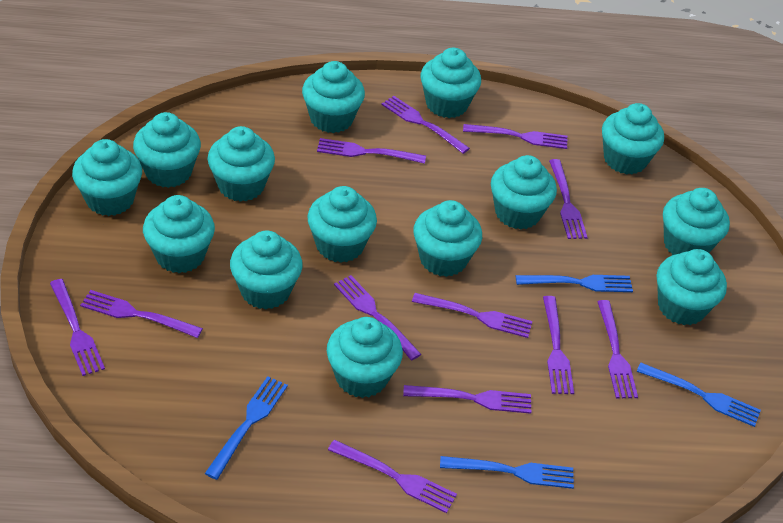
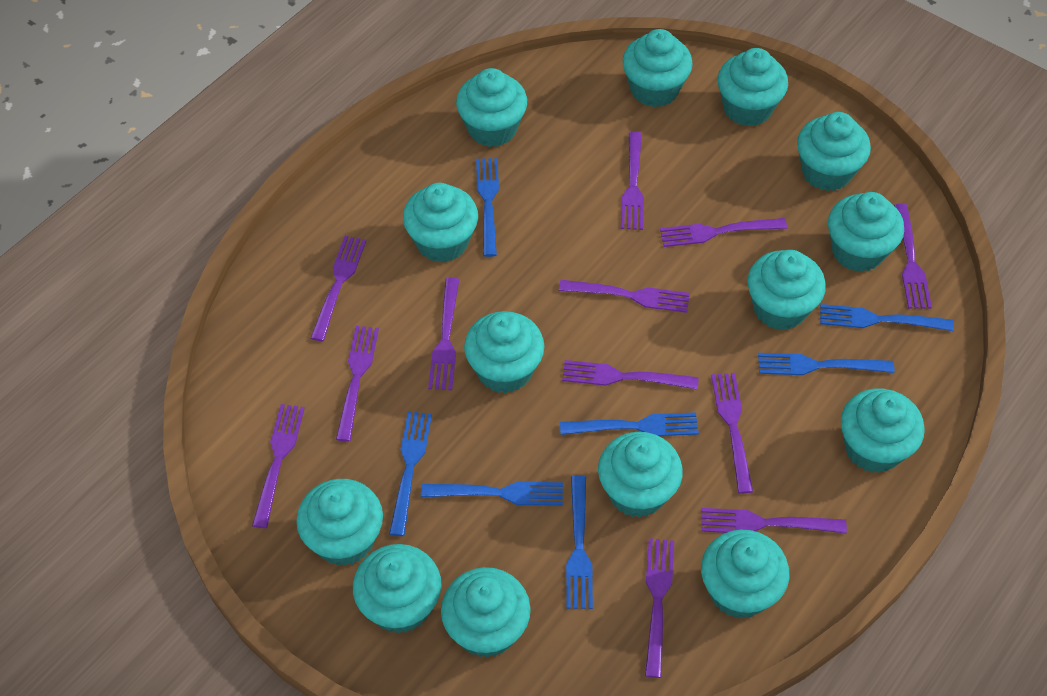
blue fork: [205,376,288,480] [440,456,574,489] [516,275,633,292] [637,363,761,427] = 4 -> [389,411,432,536] [421,481,563,506] [476,158,499,257] [560,412,699,436] [566,475,593,609] [758,353,894,375] [820,304,954,331] = 7

